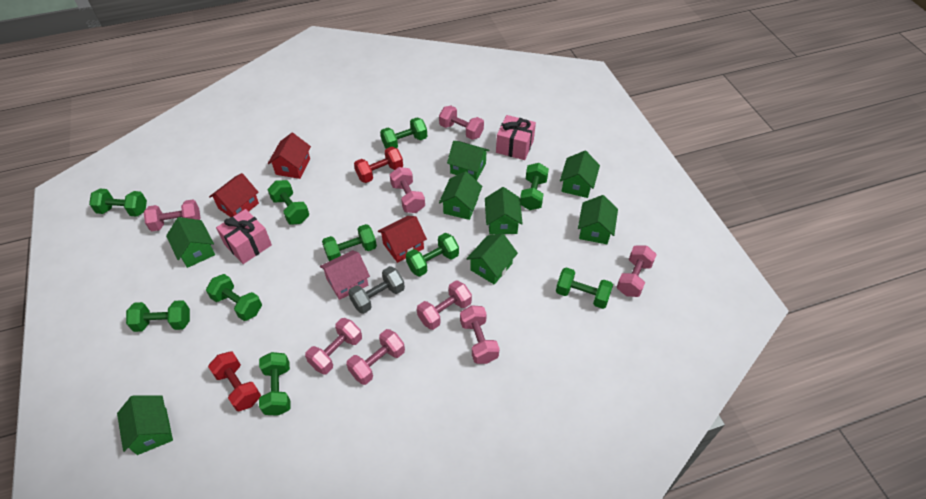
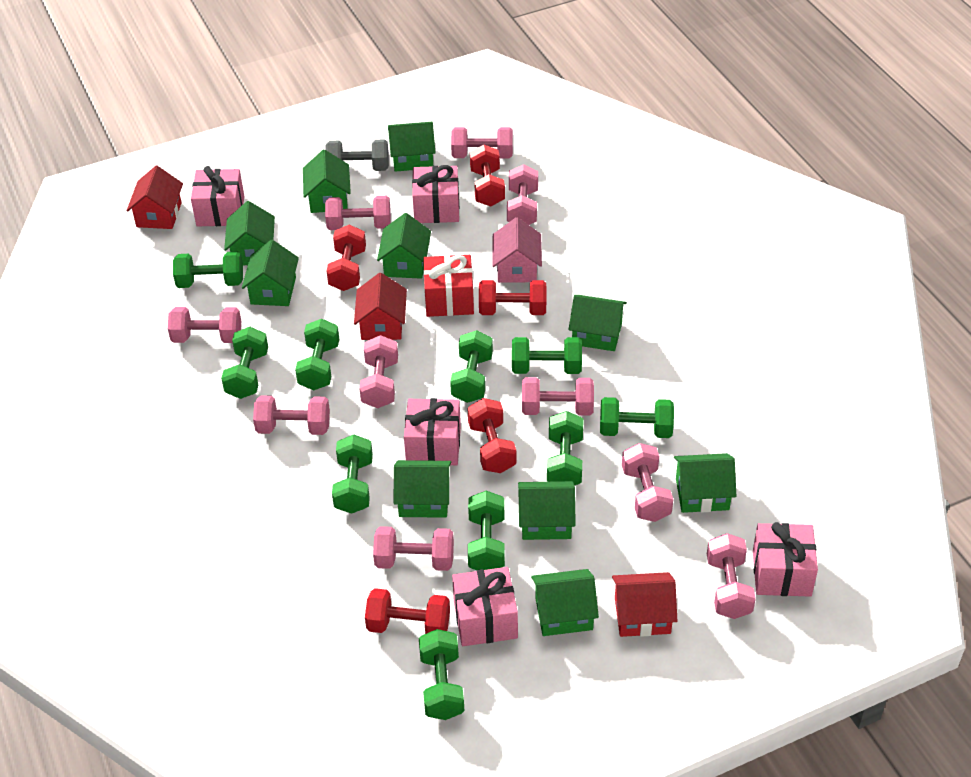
green house: [117,395,173,455] [166,217,215,268] [439,171,482,220] [447,141,489,181] [466,233,518,285] [485,187,523,234] [560,151,600,198] [578,195,618,244] = 8 -> [224,201,275,265] [242,240,299,306] [303,150,351,213] [377,213,431,279] [388,122,436,172] [394,460,451,518] [518,481,576,540] [531,569,599,636] [569,295,627,351] [674,453,736,513] = 10
pink dumbbell: [144,199,201,231] [305,318,362,375] [346,329,405,385] [390,167,425,213] [417,280,472,330] [439,106,484,140] [460,305,500,364] [617,246,657,297] = 8 -> [168,307,241,343] [253,395,330,435] [325,196,391,230] [359,335,398,408] [373,526,454,571] [451,127,513,158] [507,164,538,225] [522,377,594,416] [622,443,673,522] [707,533,756,619] = 10
pink gift: [216,209,272,264] [496,115,536,160] = 2 -> [191,166,244,226] [404,398,461,465] [412,165,459,223] [452,567,518,646] [753,522,818,597] = 5
red dumbbell: [208,352,261,411] [354,147,403,183] = 2 -> [327,225,366,291] [365,588,450,634] [468,398,516,473] [470,145,505,207] [479,280,546,315] = 5
red gift: none = 0 -> [423,255,474,317] = 1

